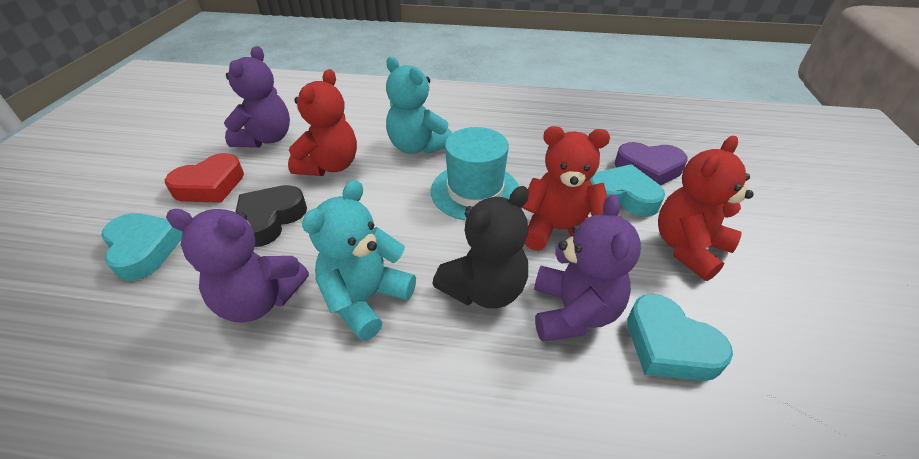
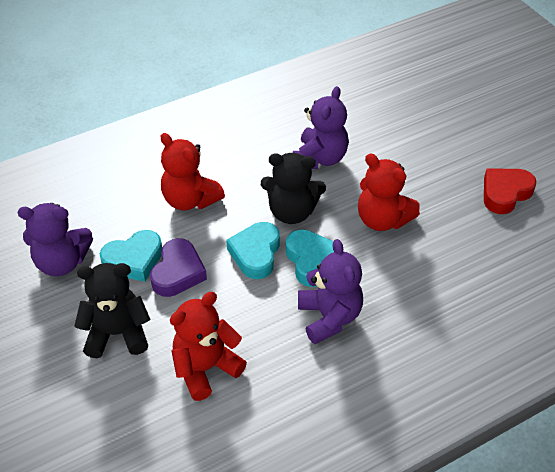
black heart: [235,185,307,247] = 1 -> none = 0
black teddy bear: [432,186,529,308] = 1 -> [74,263,150,358] [261,153,326,224] = 2
turquoise hat: [431,127,519,221] = 1 -> none = 0
turquoise teddy bear: [302,180,416,341] [386,57,452,154] = 2 -> none = 0

